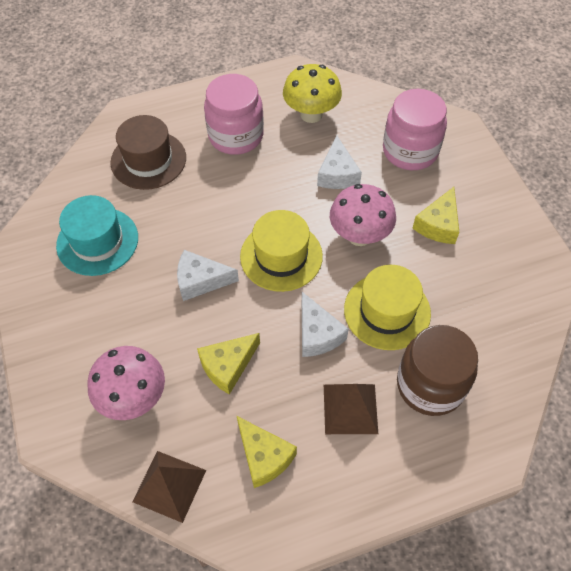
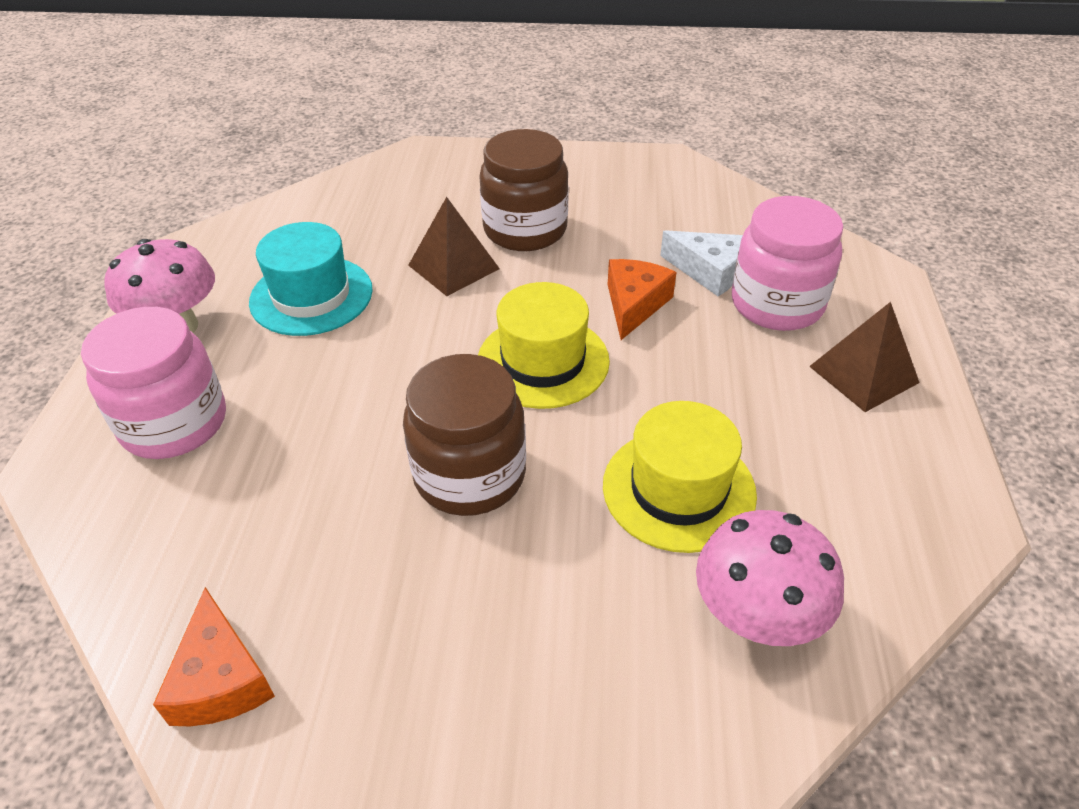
brown hat: [110,115,186,190] = 1 -> none = 0
brown jar: [397,325,478,416] = 1 -> [403,354,526,516] [479,129,569,251] = 2
orange cheese: none = 0 -> [153,587,275,726] [608,259,676,340] = 2
white cheese: [177,250,239,301] [302,292,349,357] [317,135,362,189] = 3 -> [660,230,743,296] = 1
yellow cheese: [197,333,260,395] [237,416,297,488] [412,187,459,244] = 3 -> none = 0
yellow mushroom: [283,64,342,123] = 1 -> none = 0

